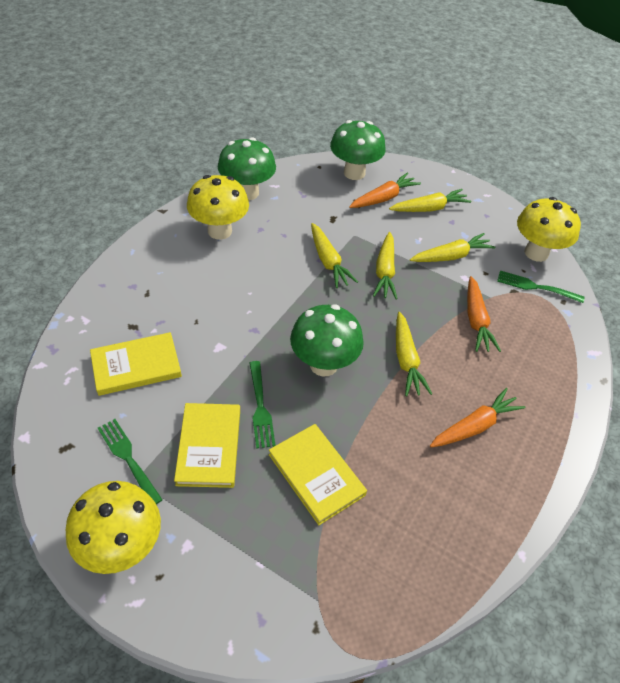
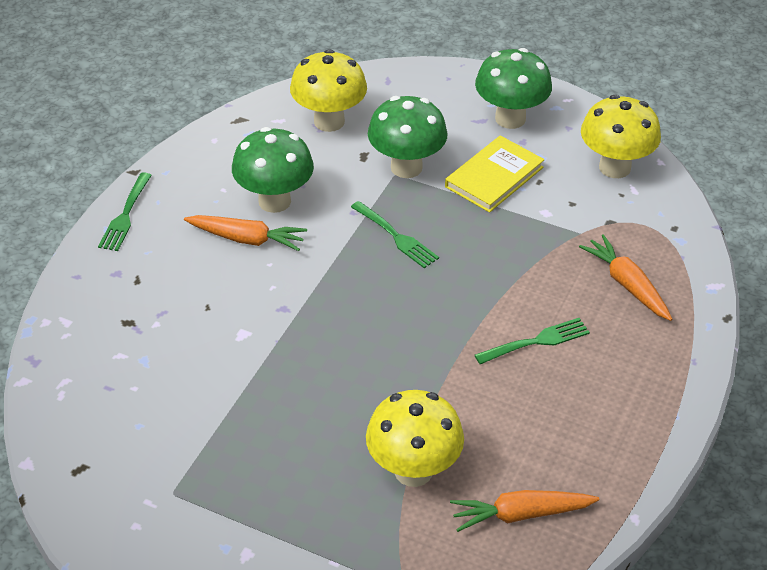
yellow book: [90,332,182,396] [174,403,240,488] [269,424,367,525] = 3 -> [445,135,544,213] = 1
yellow carrot: [311,223,358,288] [373,232,398,299] [389,189,471,212] [396,312,432,396] [410,233,496,262] = 5 -> none = 0

